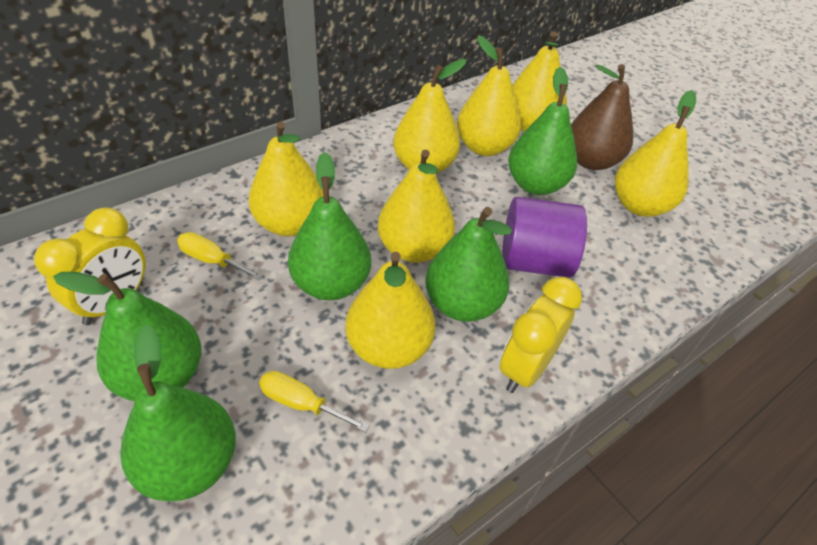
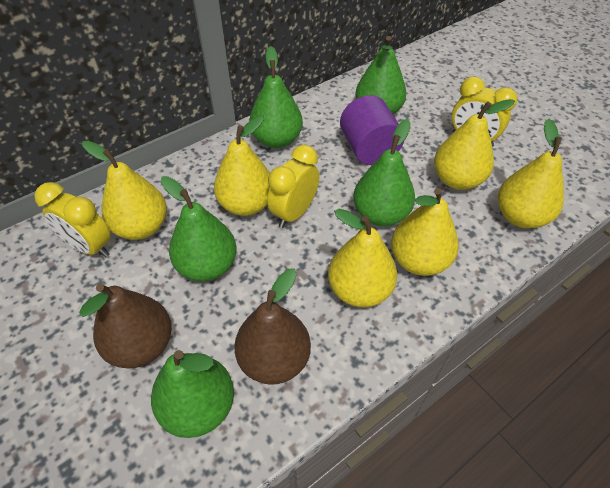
brown pear: [571,64,633,170] = 1 -> [79,283,172,369] [234,268,311,385] = 2
yellow clock: [34,207,146,325] [499,277,582,393] = 2 -> [34,182,111,258] [267,145,319,228] [452,77,518,147] = 3
yellow pear: [249,122,324,236] [345,252,436,369] [378,150,455,263] [393,59,466,174] [457,35,521,156] [512,31,567,132] [615,90,696,217] = 7 -> [82,141,167,240] [214,115,270,216] [328,209,397,307] [391,188,459,276] [434,99,515,190] [498,118,564,228] = 6
yellow screwdriver: [177,232,263,280] [259,371,370,432] = 2 -> none = 0

